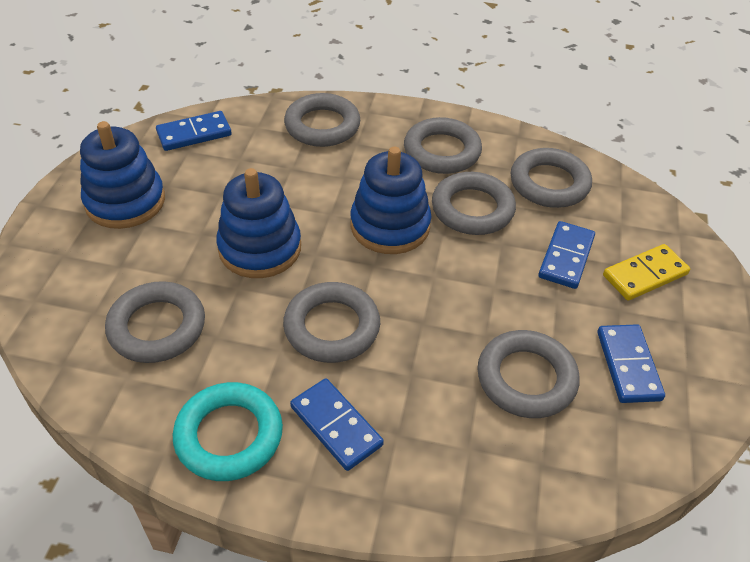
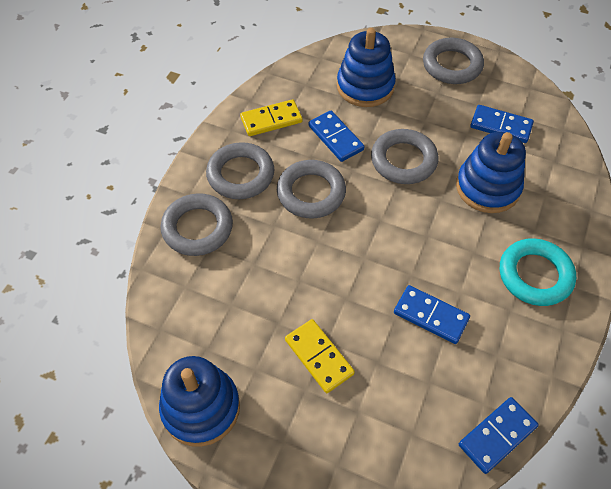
grey ring: [105,281,205,363] [283,282,380,363] [284,93,360,147] [404,117,482,174] [432,172,516,235] [477,330,579,418] [511,148,592,208] = 7 -> [161,193,233,256] [206,142,274,199] [277,160,346,218] [371,129,438,184] [423,38,484,84] = 5
yellow domino: [603,244,690,301] = 1 -> [240,99,303,136] [285,319,355,393] = 2

